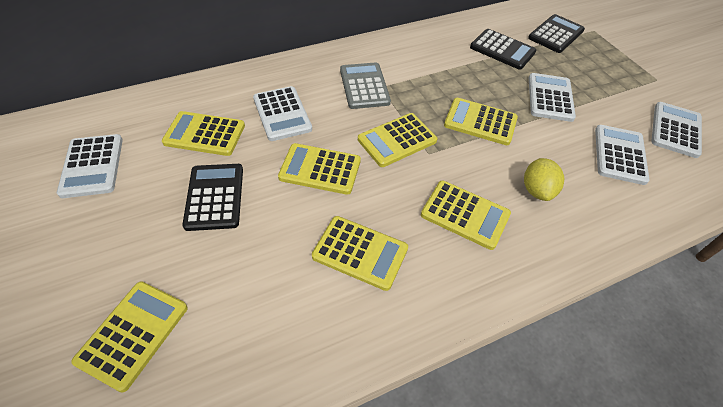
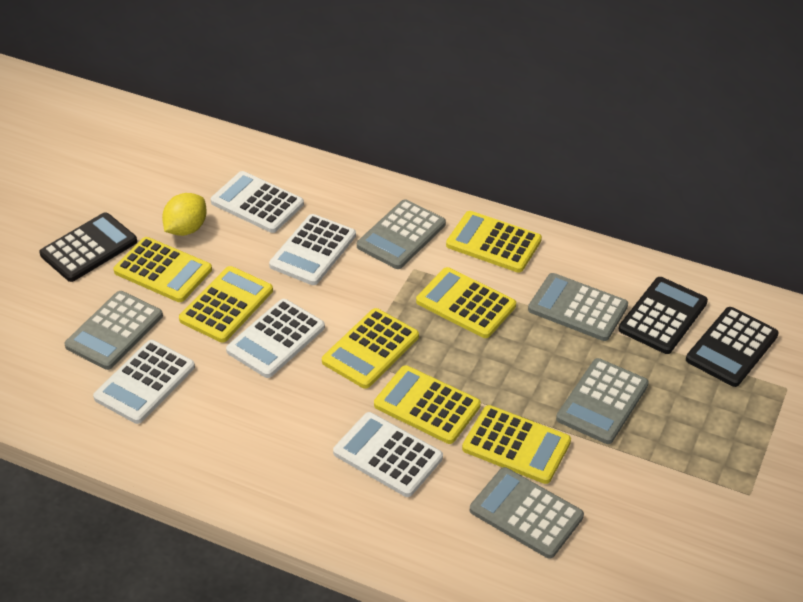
grey calculator: [340,62,391,109] = 1 -> [64,291,163,370] [357,199,446,269] [470,467,584,559] [528,273,628,341] [556,358,649,444] = 5

